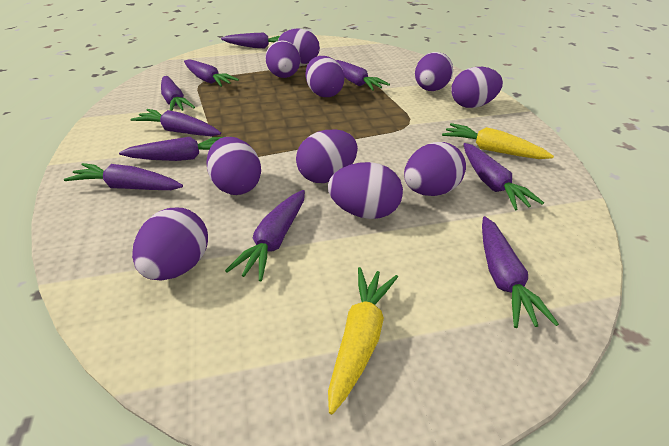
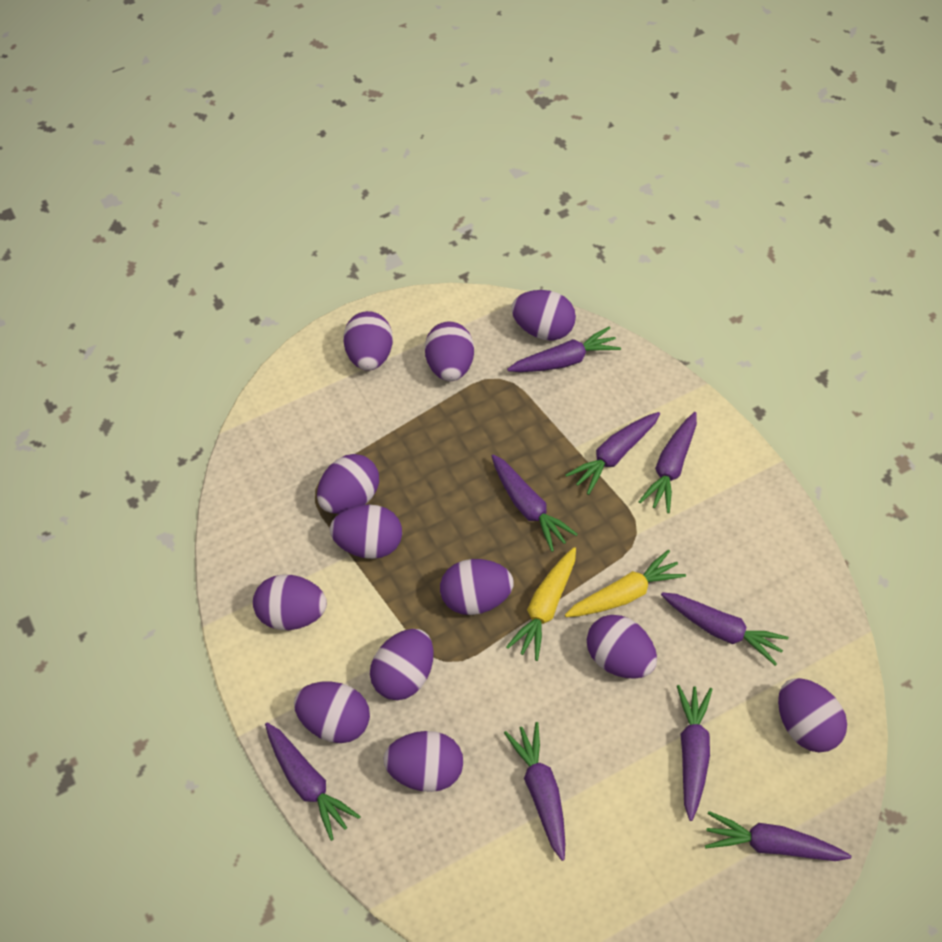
purple carrot: [64,163,183,190] [119,136,232,161] [130,109,221,136] [161,76,195,111] [184,59,239,87] [221,33,280,48] [225,190,305,281] [335,60,390,91] [463,143,544,210] [482,216,559,328] = 10 -> [265,723,361,841] [492,454,578,552] [504,722,565,861] [507,326,621,372] [565,412,660,495] [639,412,697,513] [661,592,789,666] [677,685,713,821] [705,811,852,861] = 9
purple egg: [132,208,208,281] [206,137,261,195] [265,40,300,78] [278,29,320,64] [296,129,358,183] [306,56,344,97] [328,162,403,219] [404,142,466,196] [415,52,453,91] [451,67,503,108] = 10 -> [253,574,327,630] [294,682,370,743] [317,454,379,514] [330,504,402,559] [343,311,393,371] [370,629,434,700] [383,731,463,792] [425,322,474,381] [440,559,514,615] [511,290,576,341] [587,615,657,679] [778,678,847,752] = 12

